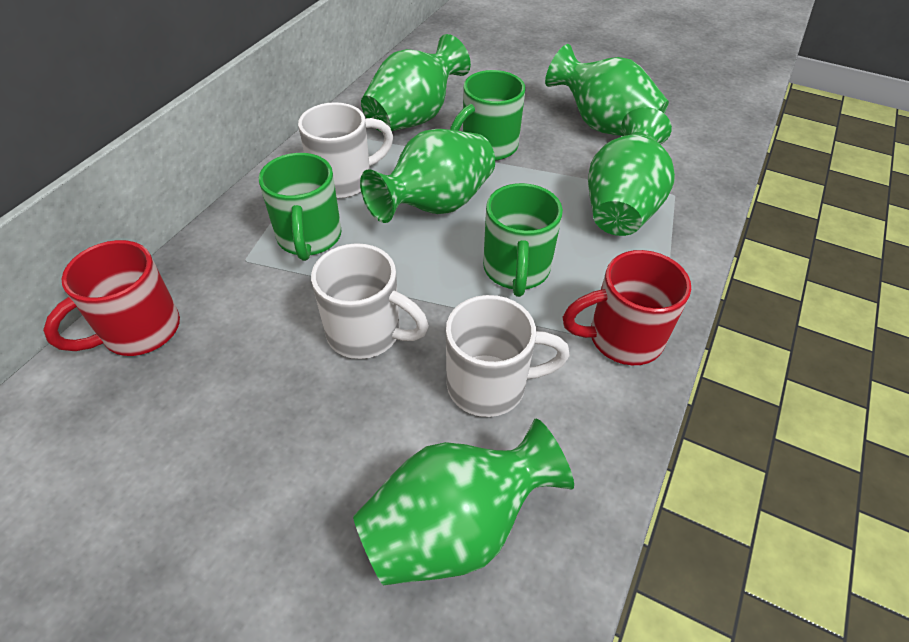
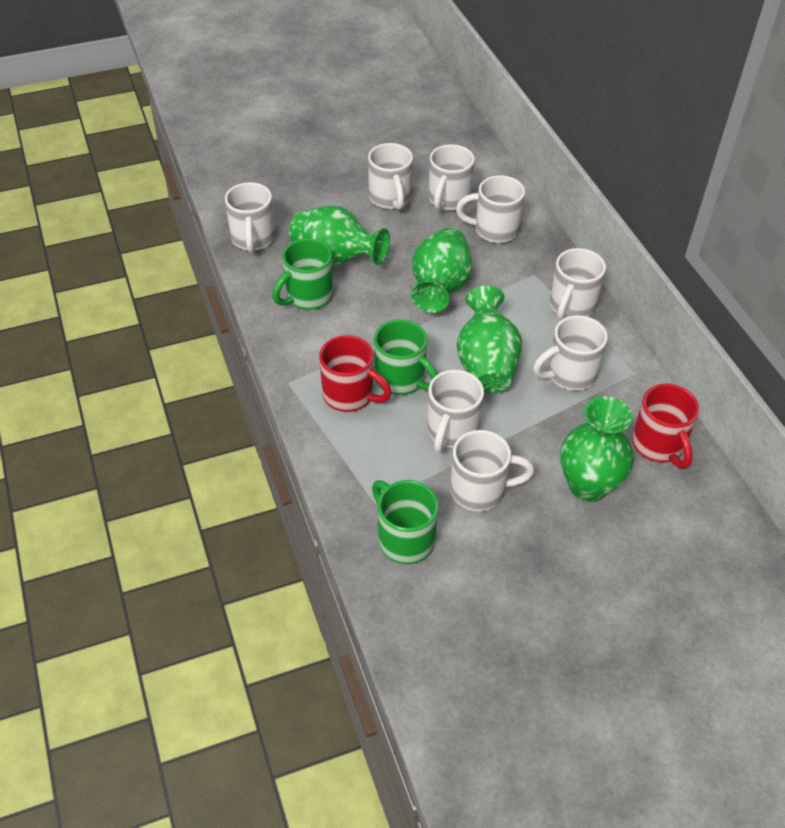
green vase: [353,419,574,585] [360,129,495,223] [361,34,471,132] [545,44,669,136] [588,107,675,236] = 5 -> [289,206,390,265] [411,228,472,313] [456,286,522,393] [560,396,634,502] = 4
white mug: [298,102,393,198] [311,243,429,359] [446,295,570,417] = 3 -> [225,182,275,253] [368,143,413,210] [427,370,484,453] [429,144,475,211] [450,430,534,511] [456,175,525,243] [533,315,608,391] [550,248,606,320] = 8

